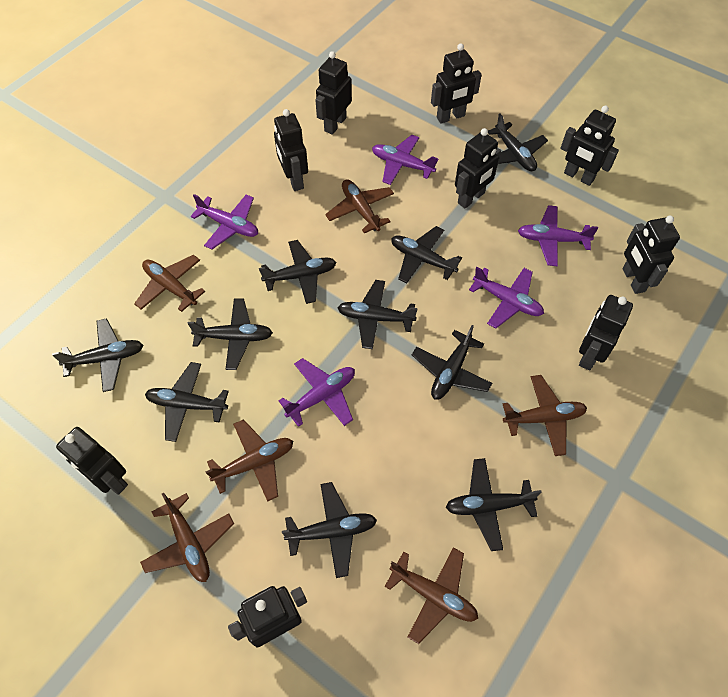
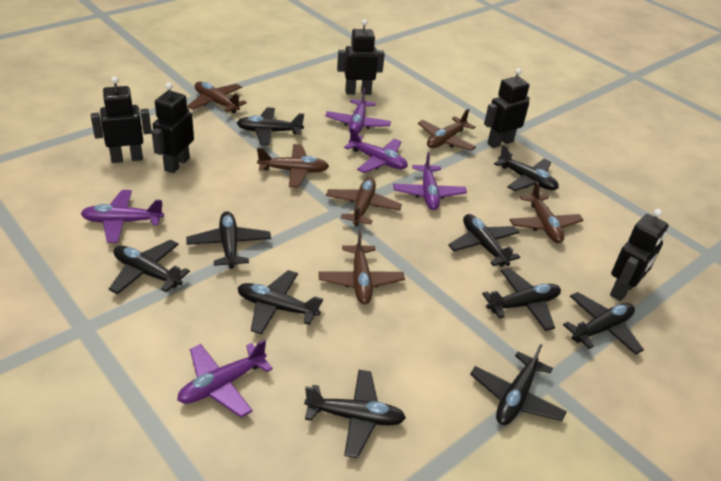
black robot: [56,427,128,495] [228,586,307,648] [274,109,308,191] [315,51,352,135] [431,43,482,124] [455,128,501,209] [560,106,619,186] [579,295,633,370] [622,216,680,294] = 9 -> [91,76,152,163] [152,82,194,173] [337,19,385,95] [484,68,530,148] [610,209,669,301] = 5

